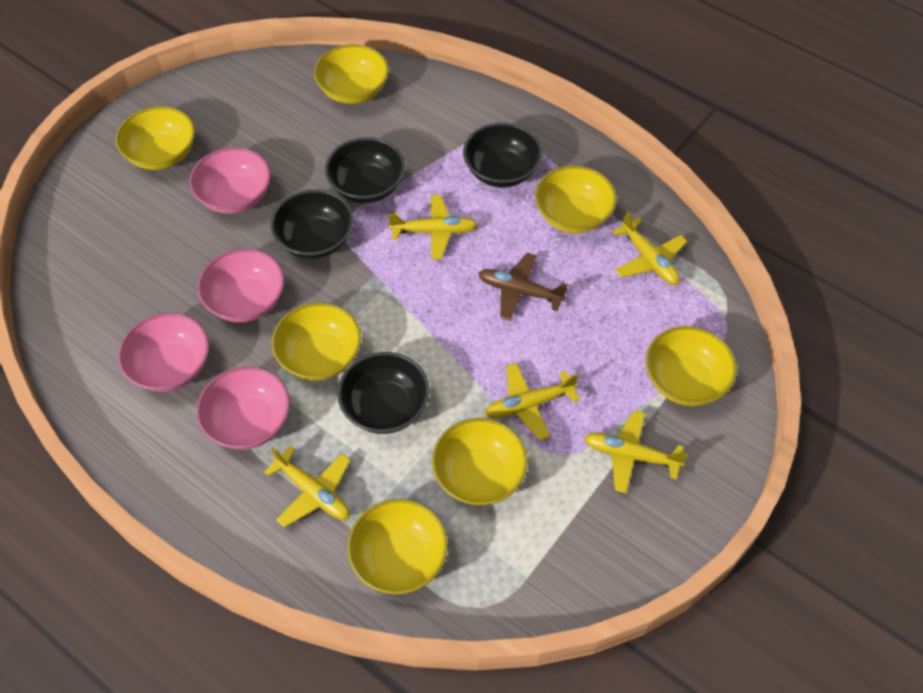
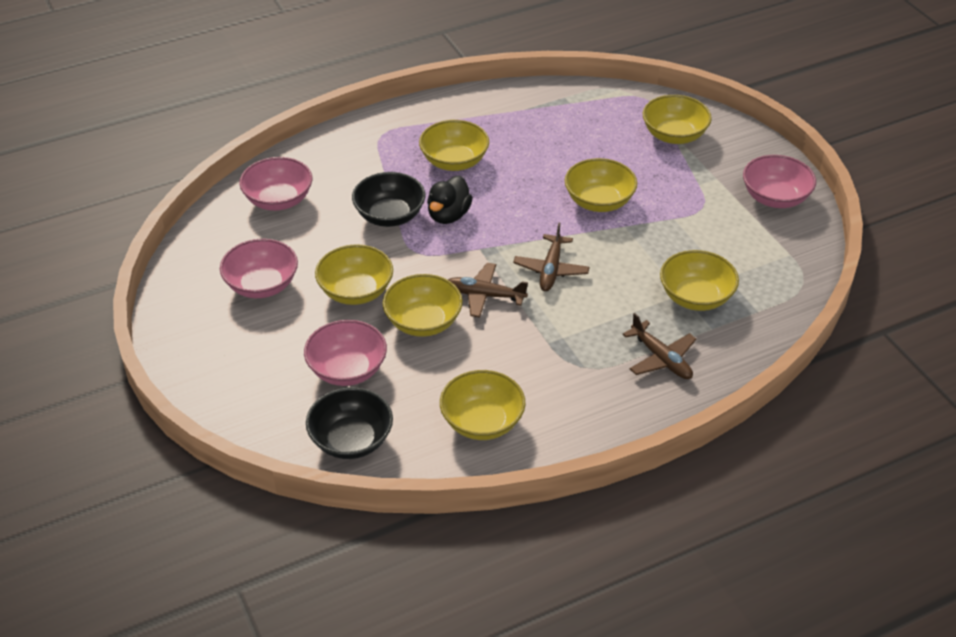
black bowl: [271,189,354,259] [325,137,405,203] [337,352,430,434] [463,123,542,187] = 4 -> [306,387,393,459] [352,172,425,227] = 2
black duck: none = 0 -> [427,176,473,224] = 1
brown plane: [478,253,567,321] = 1 -> [448,263,528,318] [513,223,590,291] [623,313,696,379] = 3
yellow plane: [264,446,351,528] [388,195,478,259] [485,363,580,441] [584,410,688,494] [612,211,687,285] = 5 -> none = 0

